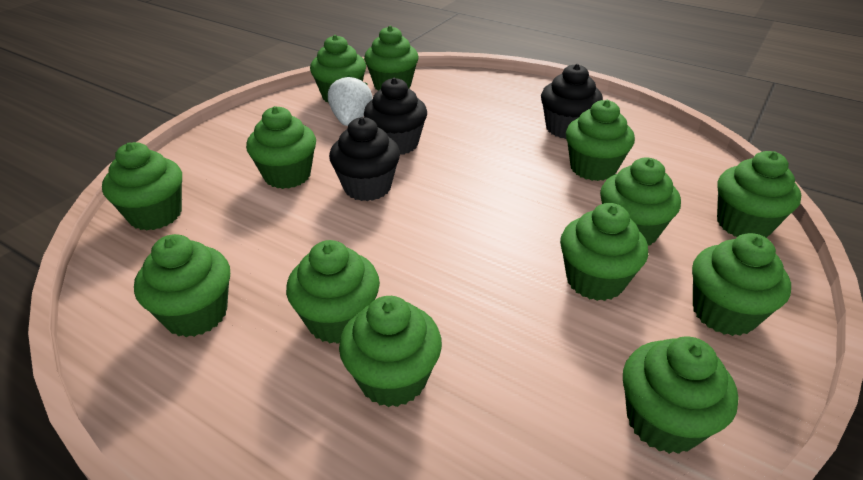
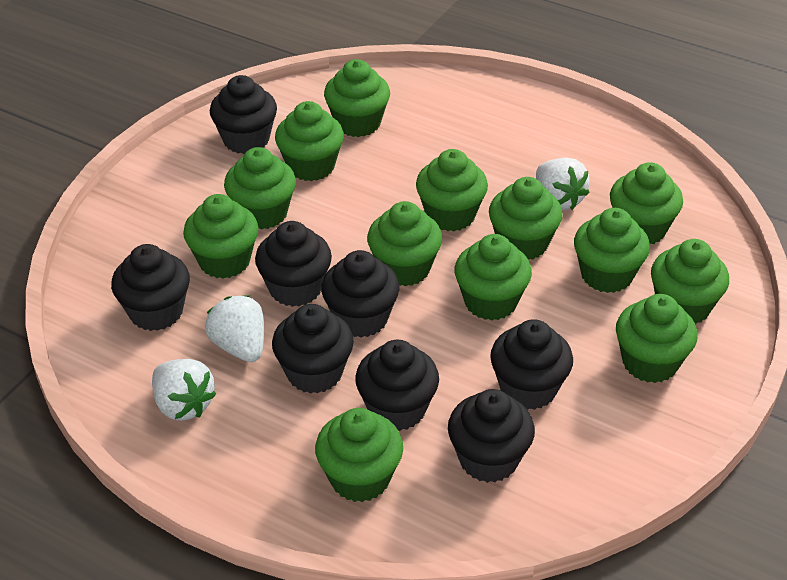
black cupcake: [329,117,400,201] [364,78,427,155] [541,64,603,139] = 3 -> [111,244,190,331] [210,75,277,154] [255,221,332,307] [272,304,354,394] [321,250,399,338] [355,340,439,431] [448,389,535,483] [490,319,573,410] = 8
white strawberry: [328,75,373,126] = 1 -> [152,359,216,421] [205,295,264,362] [536,158,590,210] = 3

